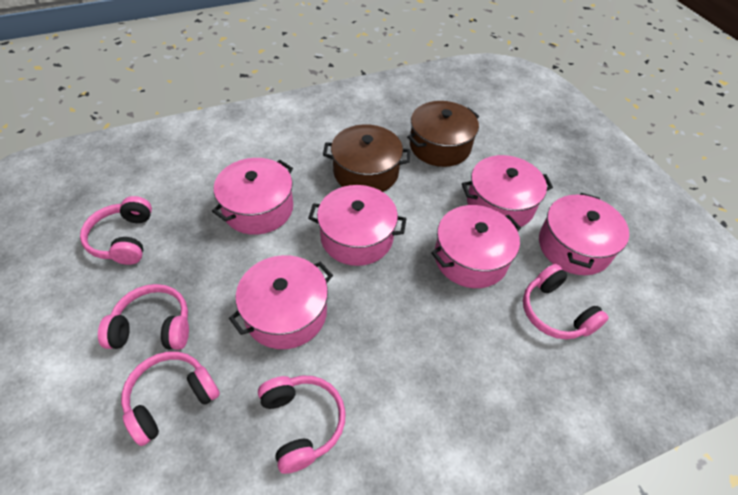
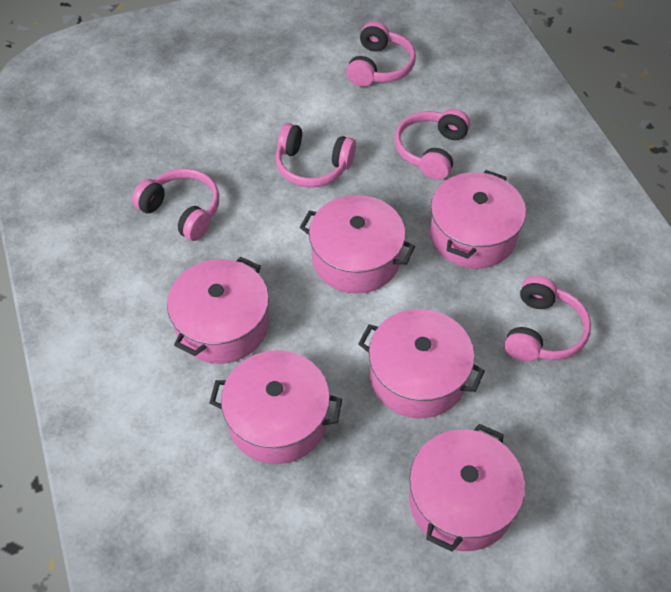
brown pot: [323,124,410,192] [407,101,479,167] = 2 -> none = 0

